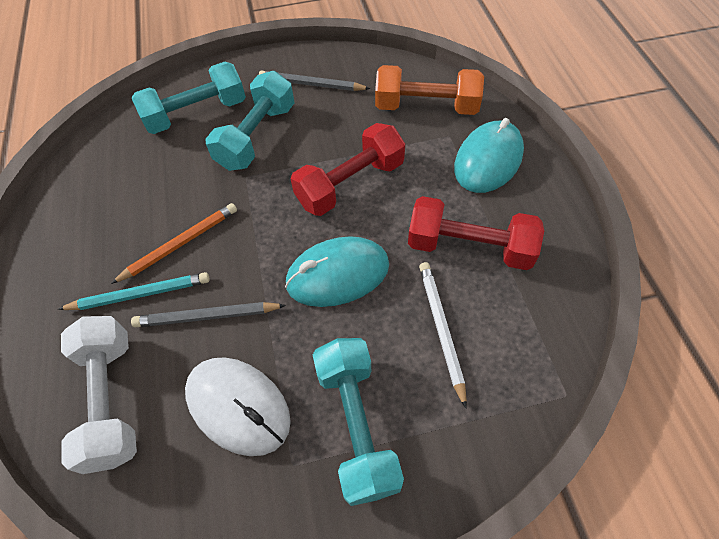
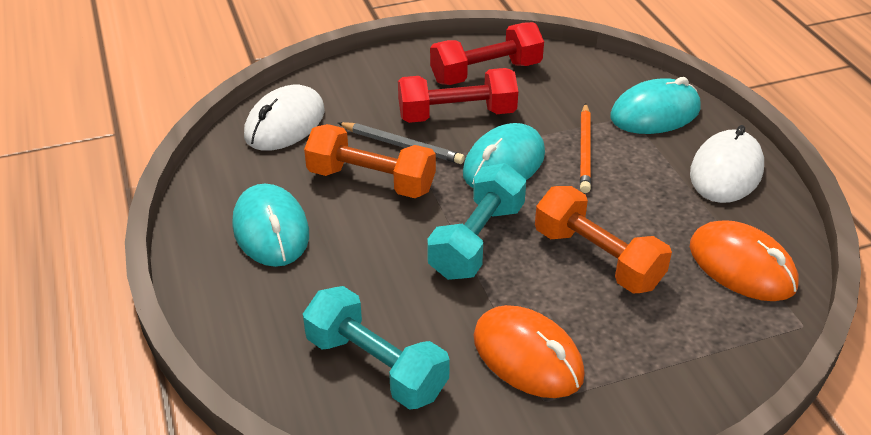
grey pencil: [131,302,286,327] [259,70,371,91] = 2 -> [338,122,465,164] = 1
orange dumbbell: [375,65,484,115] = 1 -> [304,124,436,198] [535,186,672,293] = 2
orange mouse: none = 0 -> [474,305,585,398] [690,220,799,301] = 2
turquoise dumbbell: [132,62,246,134] [205,71,294,171] [313,338,404,506] = 3 -> [303,286,450,410] [427,163,526,280] = 2
turquoise mouse: [285,236,389,307] [454,118,524,193] = 2 -> [232,184,309,267] [463,123,545,189] [610,77,701,134] = 3
turquoise pencil: [58,272,210,310] = 1 -> none = 0
white dumbbell: [61,316,137,474] = 1 -> none = 0
white mouse: [185,357,291,456] = 1 -> [244,85,325,151] [690,125,764,203] = 2
white pencil: [419,262,467,408] = 1 -> none = 0

